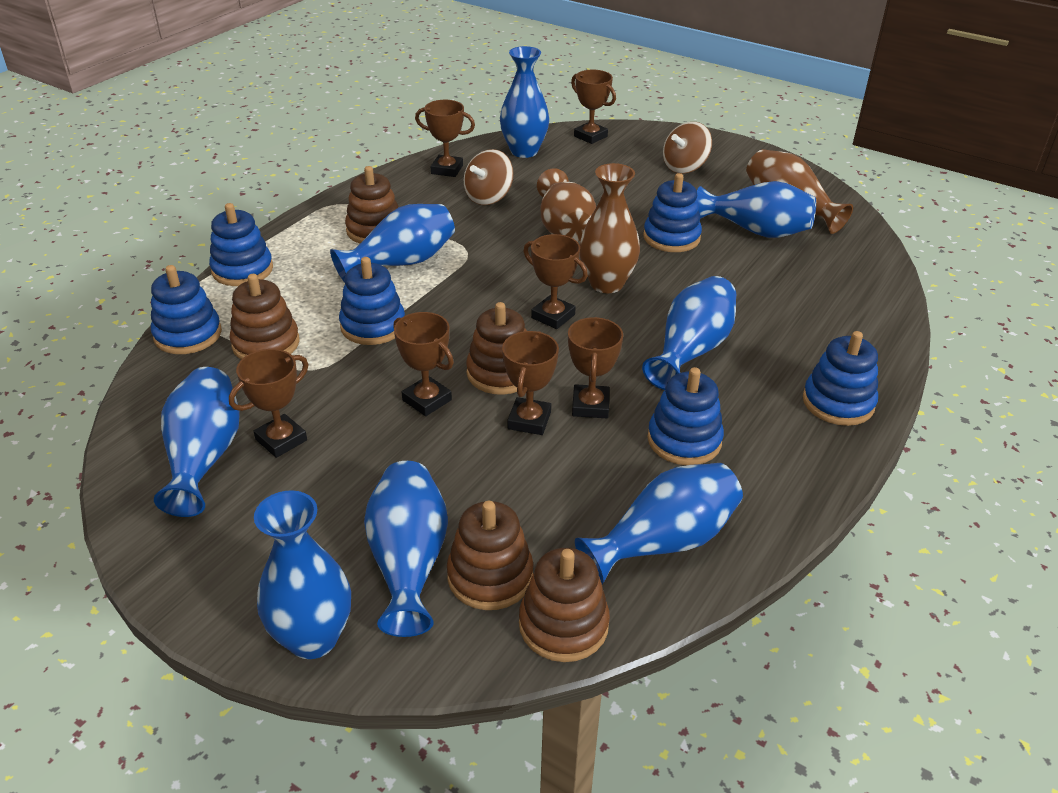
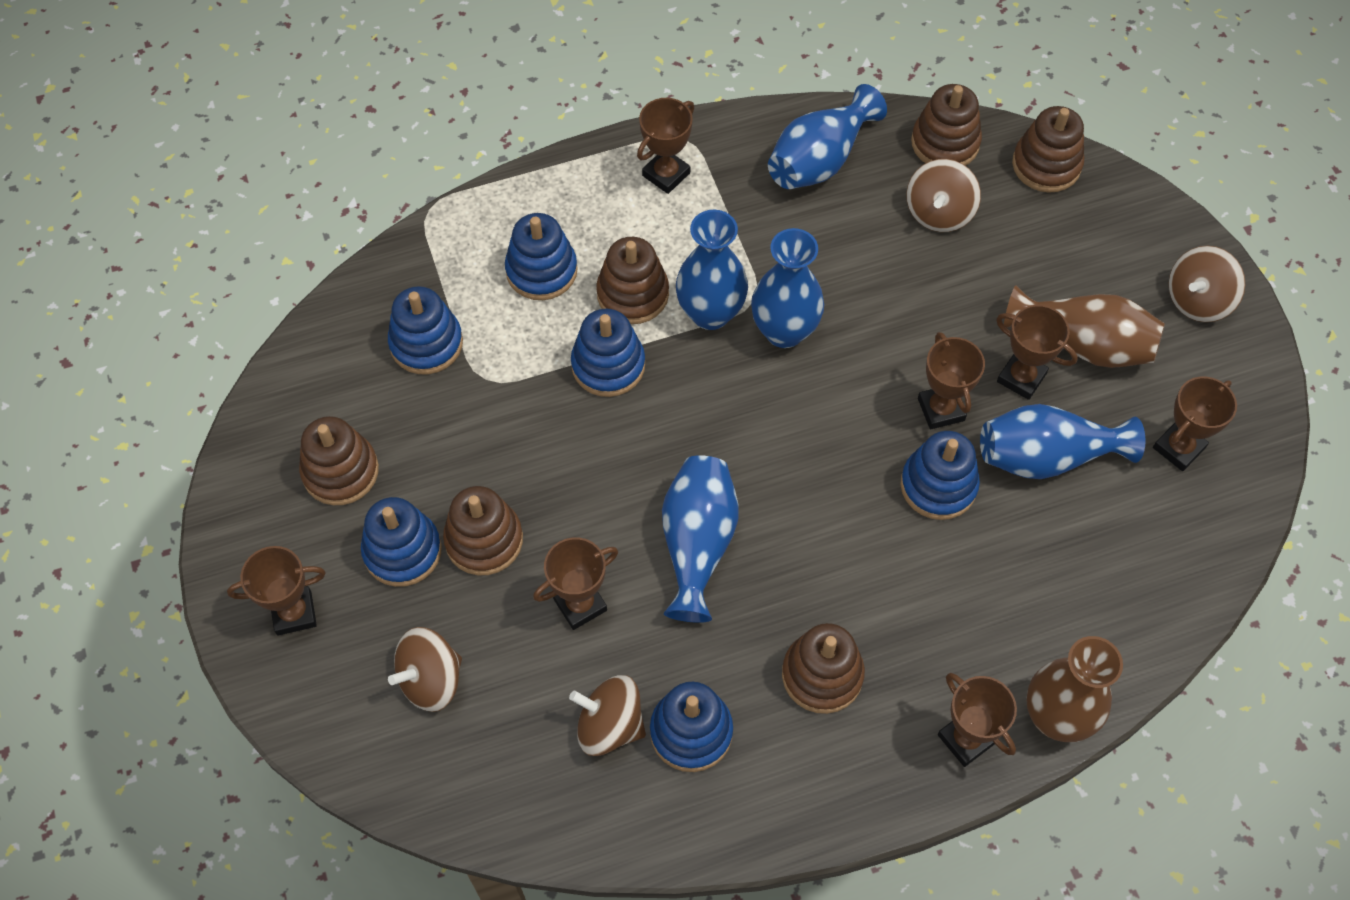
blue vase: [154,367,240,517] [254,490,351,659] [330,204,455,282] [364,461,448,637] [500,46,549,158] [575,463,743,584] [642,276,736,390] [696,181,816,238] = 8 -> [662,455,738,623] [676,210,748,330] [751,228,824,348] [768,84,887,189] [980,404,1145,479] = 5
brown spinning top: [464,149,514,205] [663,122,712,174] = 2 -> [388,627,462,712] [569,675,646,756] [906,159,981,232] [1169,246,1245,322] = 4
brown stacking toy: [229,274,299,360] [345,166,399,243] [447,501,534,610] [466,302,527,395] [519,548,610,662] = 5 -> [299,416,379,505] [443,486,523,575] [596,237,669,324] [782,623,865,714] [911,84,982,166] [1012,106,1084,193] = 6
brown vase: [537,168,596,241] [579,163,640,293] [746,149,853,234] = 3 -> [1004,285,1165,368] [1026,636,1123,742] = 2

